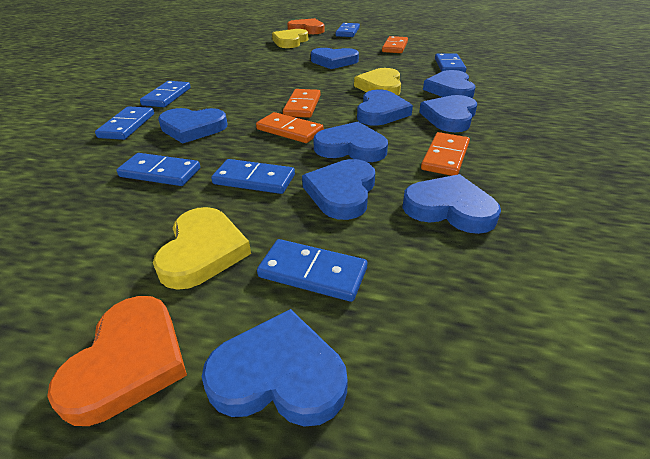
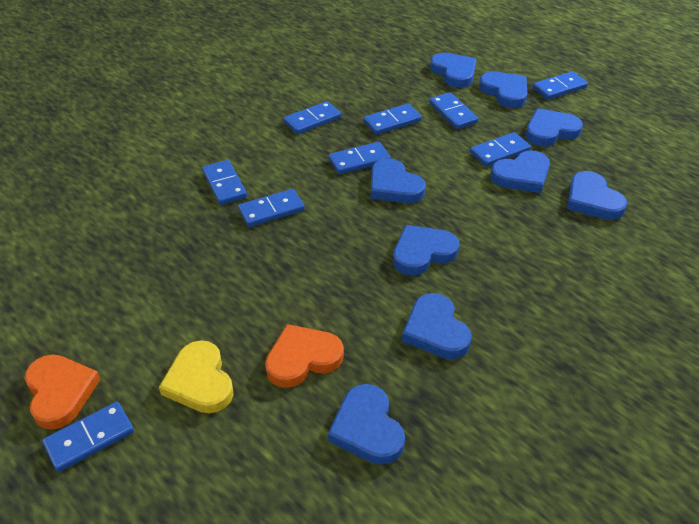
blue domino: [95,106,154,140] [117,153,200,186] [140,81,191,107] [211,159,295,194] [257,239,367,302] [336,23,360,37] [435,53,466,73] = 7 -> [42,402,134,472] [202,160,247,205] [238,189,305,227] [284,101,341,134] [329,142,390,174] [364,104,422,135] [429,92,478,129] [470,132,531,167] [533,71,588,100] = 9
orange domino: [256,112,323,143] [283,89,321,118] [382,36,408,53] [421,132,470,176] = 4 -> none = 0
yellow heart: [153,207,251,290] [272,29,309,48] [354,68,401,95] = 3 -> [159,340,234,413] = 1

